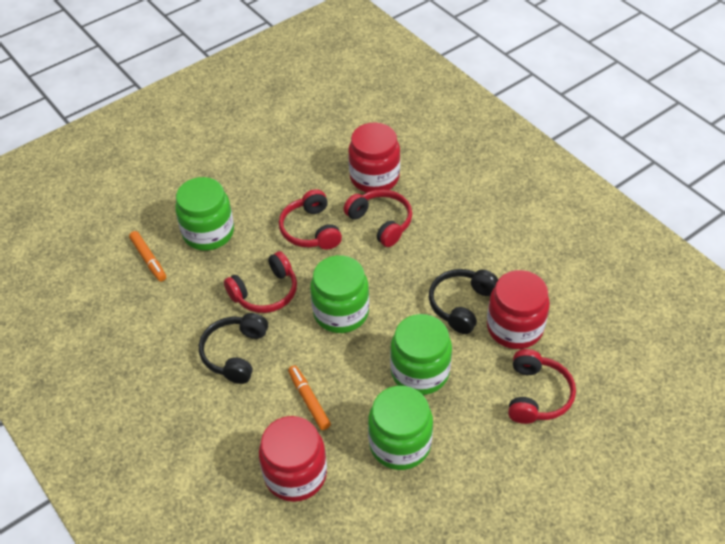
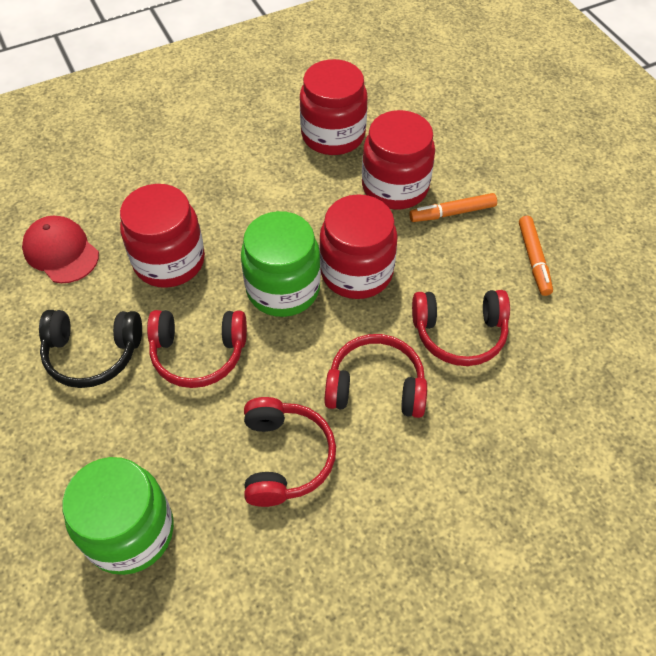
black headphones: [199,313,268,384] [429,269,498,334] = 2 -> [39,310,142,388] = 1
green jar: [175,177,234,251] [310,255,369,333] [368,386,433,470] [390,314,452,395] = 4 -> [62,457,174,575] [241,211,321,317] = 2
red cap: none = 0 -> [22,216,99,283] = 1
red jar: [259,416,327,502] [348,122,400,193] [487,270,550,349] = 3 -> [120,184,205,288] [300,59,367,155] [319,194,398,299] [362,110,435,209] = 4

